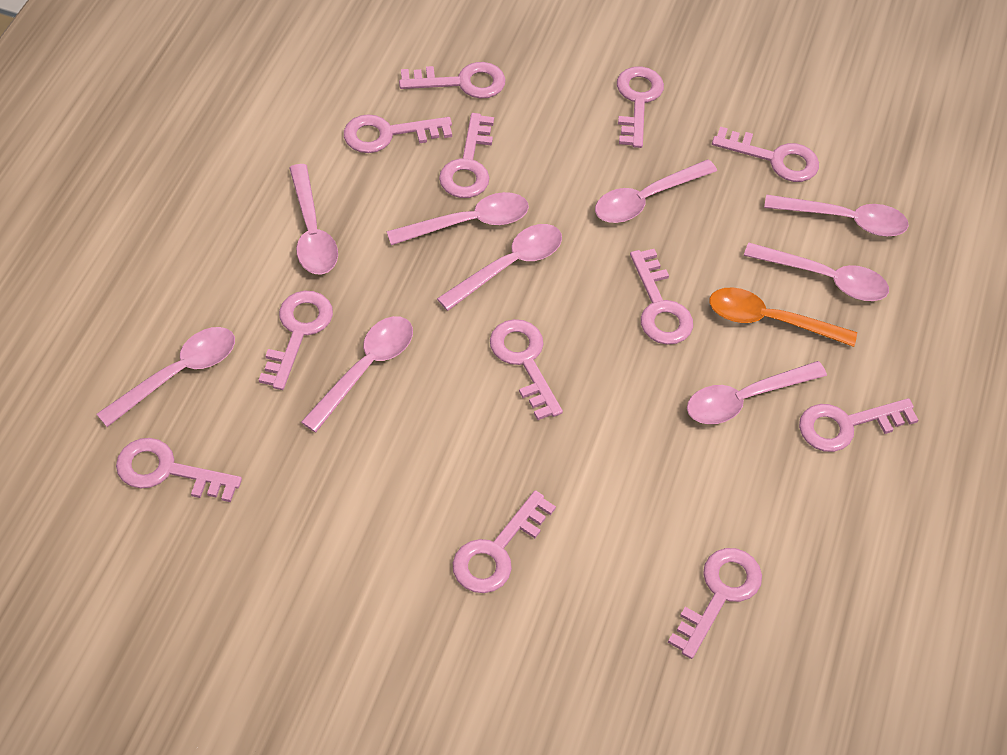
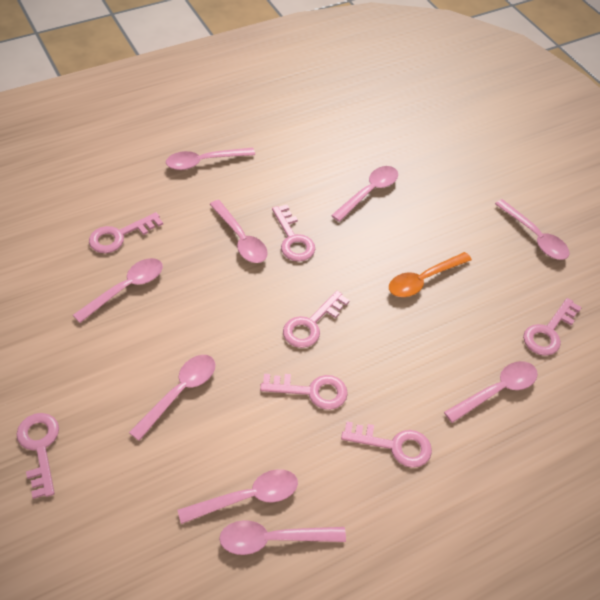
pink key: [116,438,242,502] [259,291,333,390] [344,114,452,153] [399,62,506,98] [439,113,494,198] [453,490,556,593] [490,319,563,420] [617,66,664,148] [630,249,693,345] [668,548,762,659] [712,126,819,182] [799,398,918,452] = 12 -> [16,413,59,499] [89,212,163,253] [260,374,348,410] [272,205,315,261] [283,291,350,348] [341,421,432,468] [523,298,582,356] = 7

